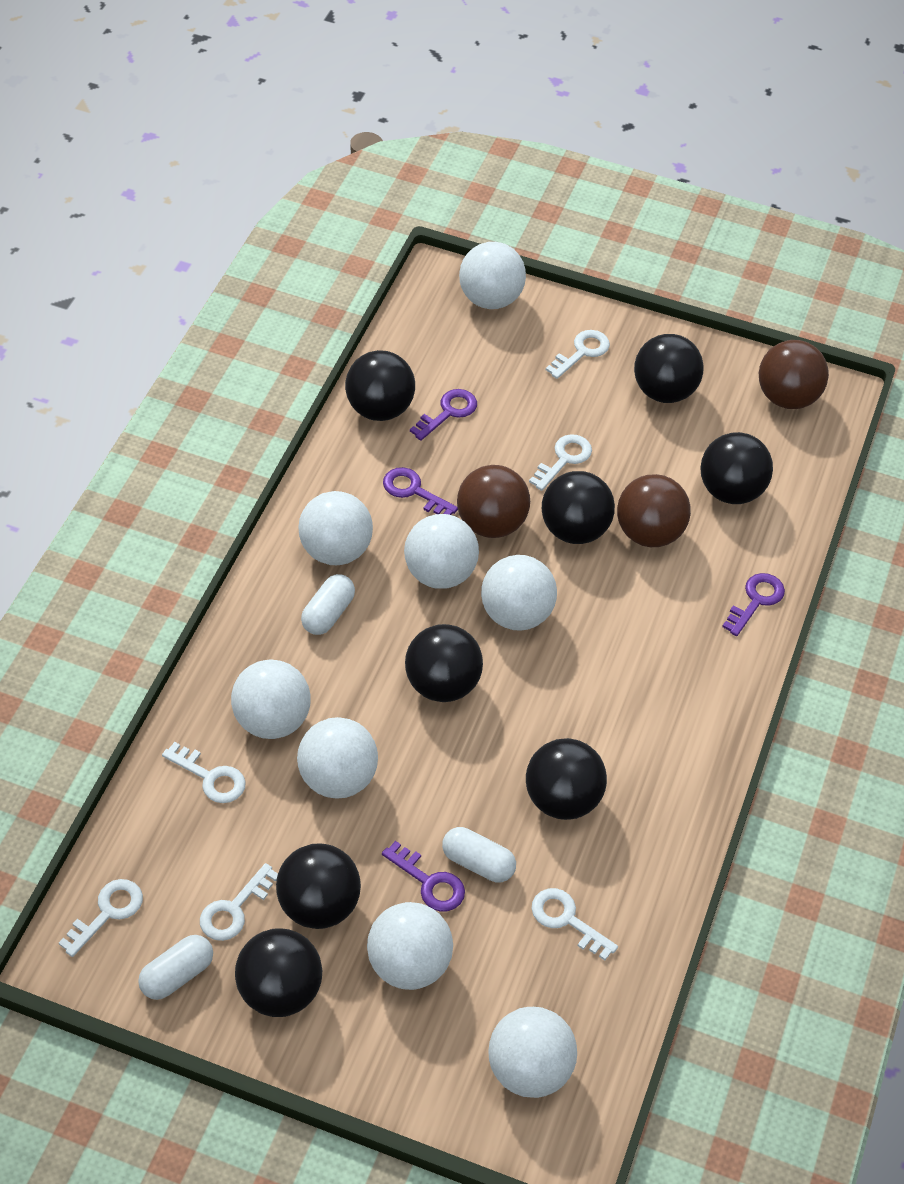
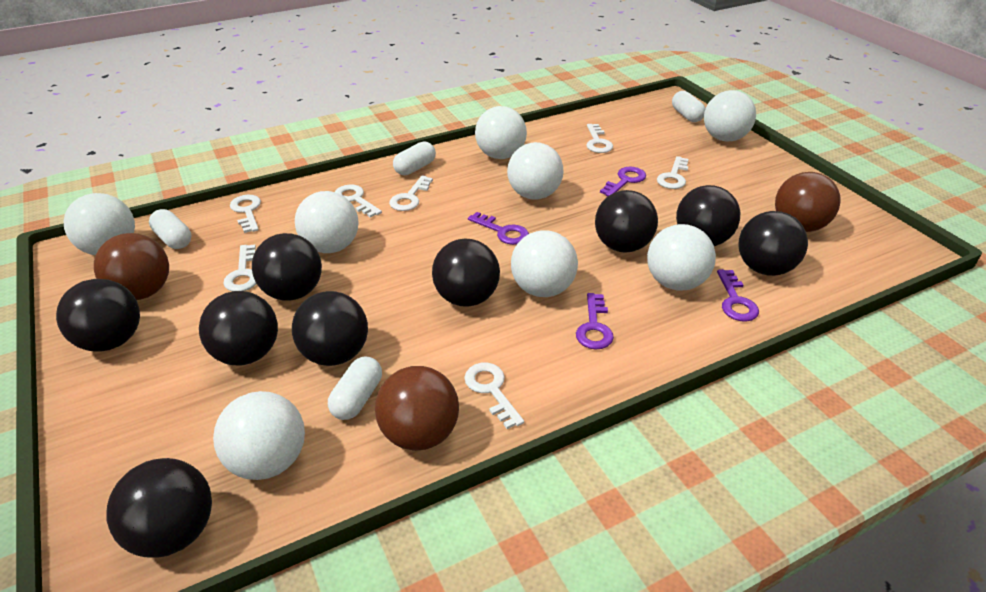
black ball: [235,928,322,1017] [276,843,361,929] [345,350,415,421] [405,624,483,702] [526,738,607,820] [542,471,615,544] [634,334,704,403] [700,432,773,504] = 8 -> [56,279,140,352] [106,458,212,558] [199,291,278,366] [252,233,322,301] [292,291,368,366] [432,239,500,307] [595,190,658,253] [676,185,740,246] [738,211,808,276] = 9
white capsule: [138,935,213,1000] [301,574,355,635] [442,827,516,882] = 3 -> [149,209,191,249] [328,357,382,420] [393,141,436,175] [672,91,706,122] = 4
white key: [59,879,143,957] [162,742,246,803] [200,863,278,941] [529,434,592,491] [532,888,618,961] [546,330,610,379] = 6 -> [223,245,256,291] [230,195,261,233] [335,184,382,218] [389,175,433,211] [464,363,524,429] [586,124,613,153] [657,156,689,189] = 7

